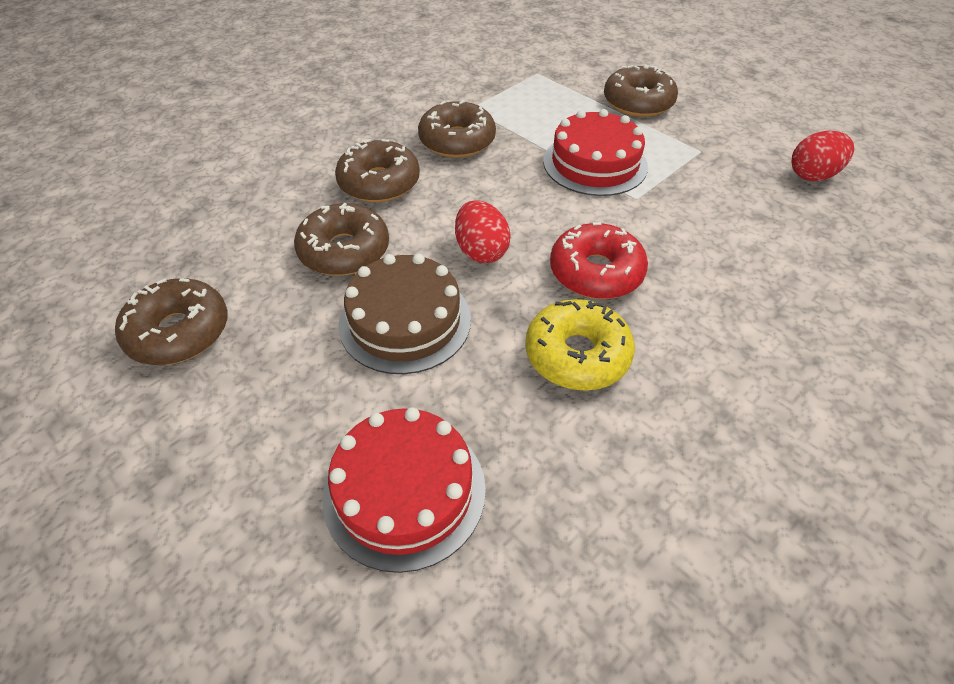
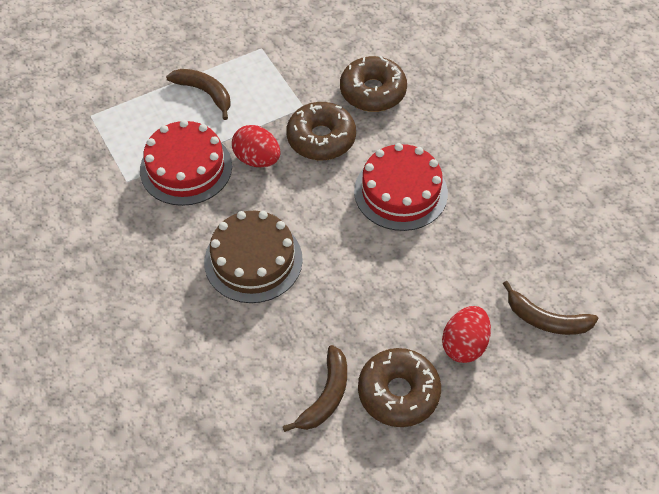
brown banana: none = 0 -> [166,69,230,120] [283,345,347,432] [503,281,599,335] = 3
brown donut: [115,278,227,365] [294,203,389,276] [335,139,420,202] [418,100,496,158] [604,65,678,117] = 5 -> [286,102,356,160] [340,56,407,112] [358,348,441,427] = 3
red donut: [550,222,648,299] = 1 -> none = 0
yellow donut: [525,299,635,391] = 1 -> none = 0

